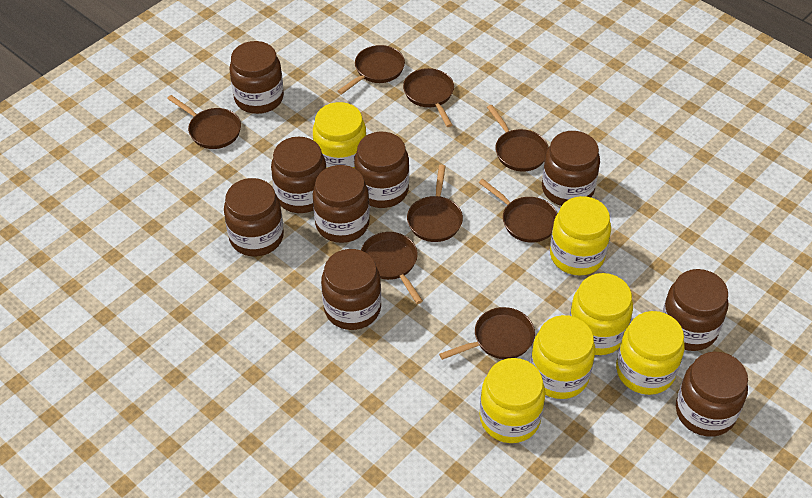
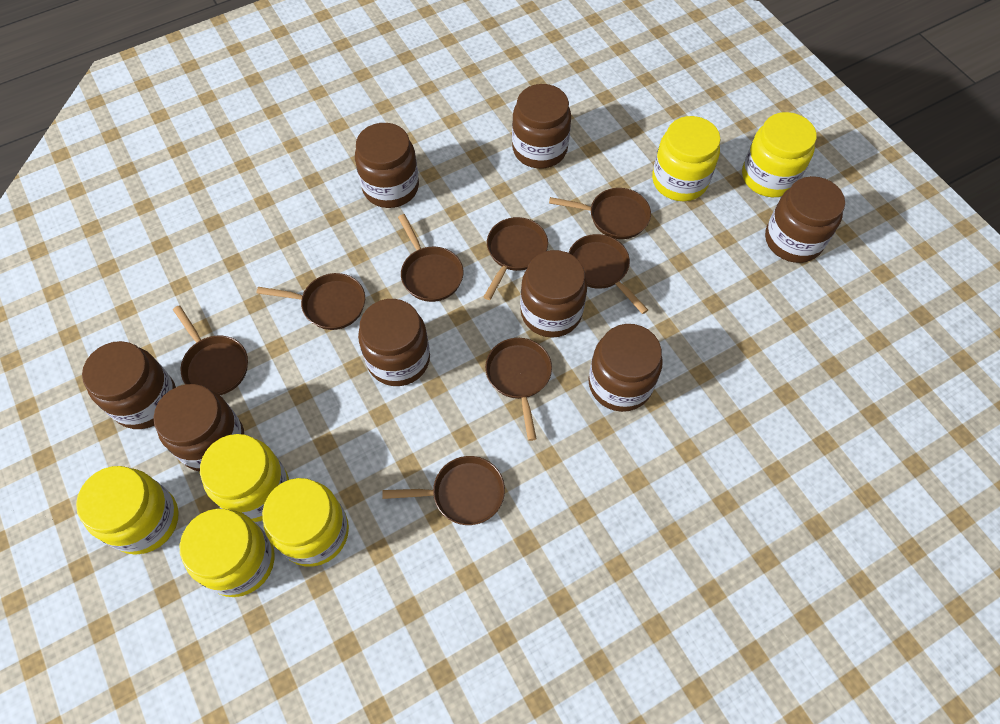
brown jar: [224,178,284,256] [230,41,284,114] [271,136,326,213] [313,165,370,243] [321,249,381,330] [354,132,409,208] [542,131,600,206] [662,269,729,351] [676,352,748,437] = 9 -> [82,341,176,429] [153,384,244,472] [355,123,419,208] [358,299,430,386] [512,84,571,169] [520,250,587,338] [588,324,663,412] [765,176,845,263] = 8

